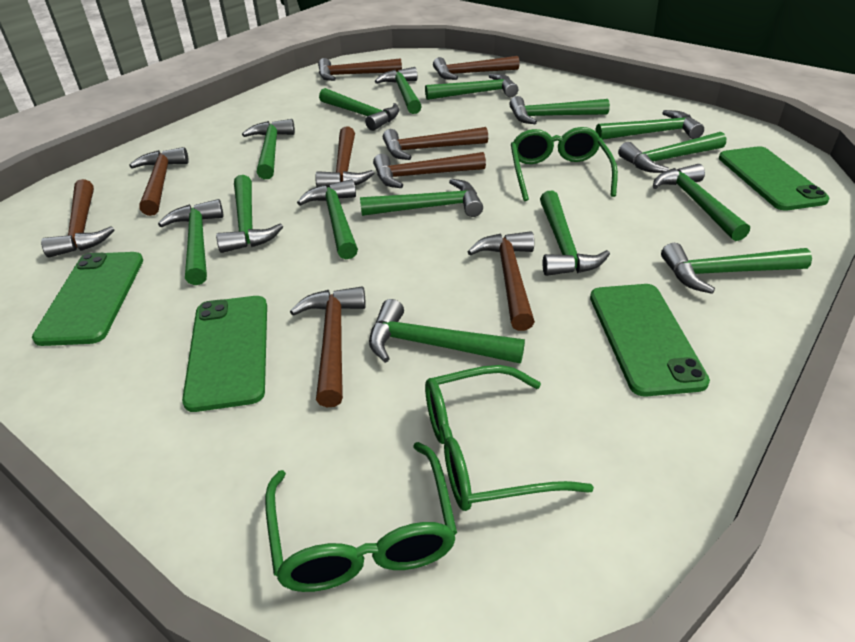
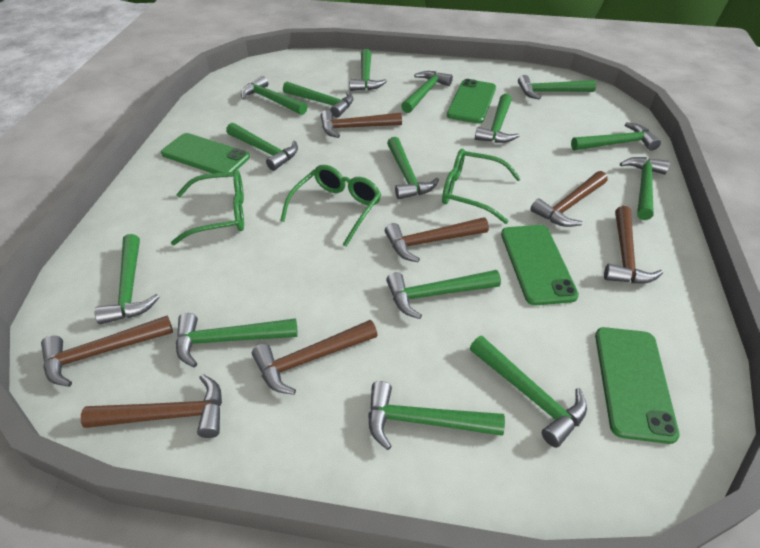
brown hammer: [41,179,115,258] [129,147,189,216] [290,286,366,407] [315,127,374,187] [318,58,402,81] [373,152,486,188] [383,127,488,160] [433,56,520,80] [468,231,535,331] = 9 -> [41,316,173,387] [81,374,222,438] [252,320,378,395] [320,110,402,138] [385,217,489,262] [530,171,607,227] [604,206,663,284] = 7

